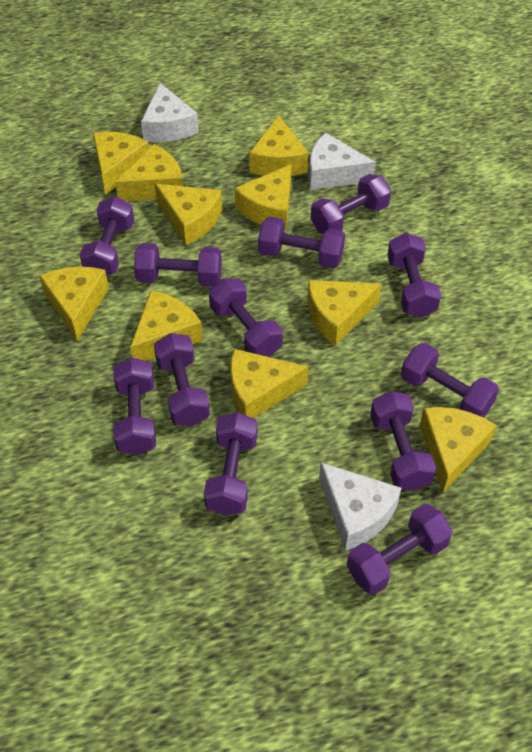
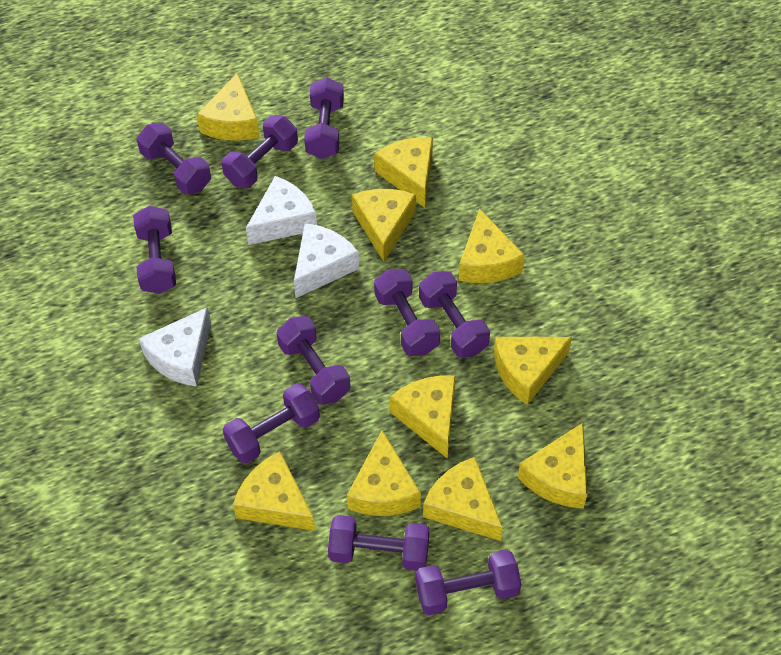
purple dumbbell: [80,197,134,276] [113,357,156,455] [134,243,222,287] [154,333,210,426] [204,412,258,515] [209,278,283,357] [258,217,345,269] [311,174,391,234] [347,504,453,595] [370,391,436,491] [387,233,441,318] [401,343,499,417] = 12 -> [133,206,176,294] [137,123,211,194] [221,115,298,188] [223,383,320,464] [277,316,351,405] [304,78,344,159] [328,515,430,571] [374,269,440,356] [416,550,521,615] [419,271,490,358] = 10

